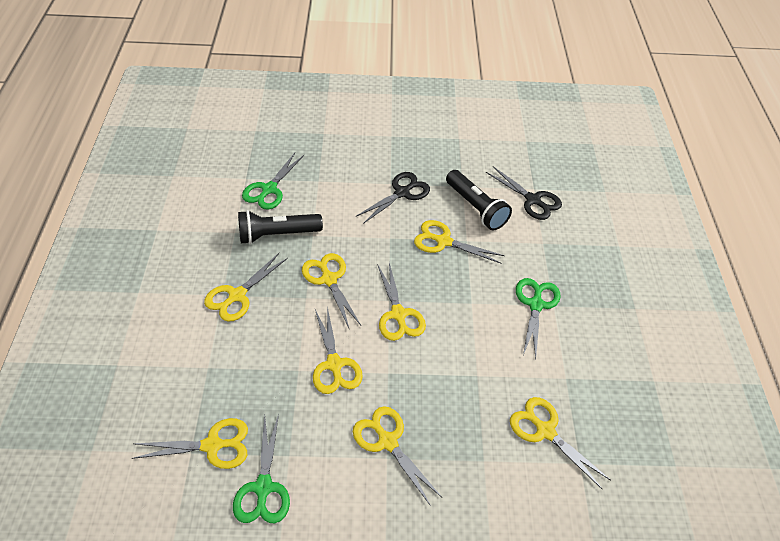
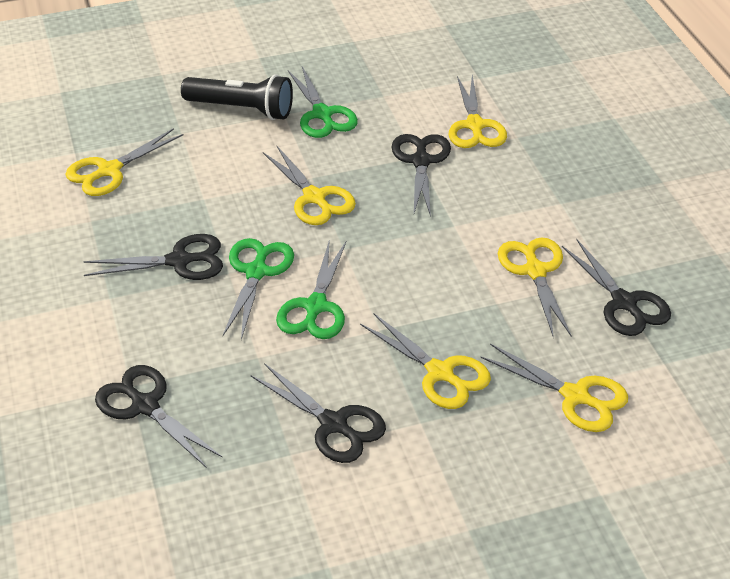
black flashlight: [238,210,323,244] [446,170,512,231] = 2 -> [181,74,293,120] = 1
black scissors: [357,172,430,224] [486,166,562,220] = 2 -> [83,234,223,280] [95,365,223,468] [250,363,386,463] [391,134,451,217] [562,238,671,336] = 5
yellow scissors: [132,418,248,469] [204,253,288,322] [302,253,361,328] [313,307,363,394] [353,406,442,506] [377,263,426,341] [414,220,505,263] [510,397,611,489] = 8 -> [65,128,183,196] [263,146,356,225] [360,313,491,409] [449,75,507,148] [480,344,628,432] [498,237,572,338] = 6

